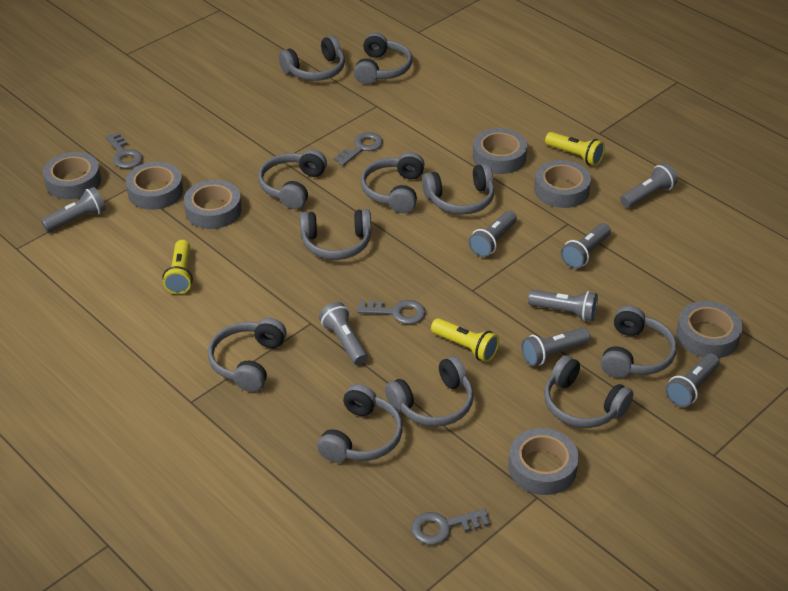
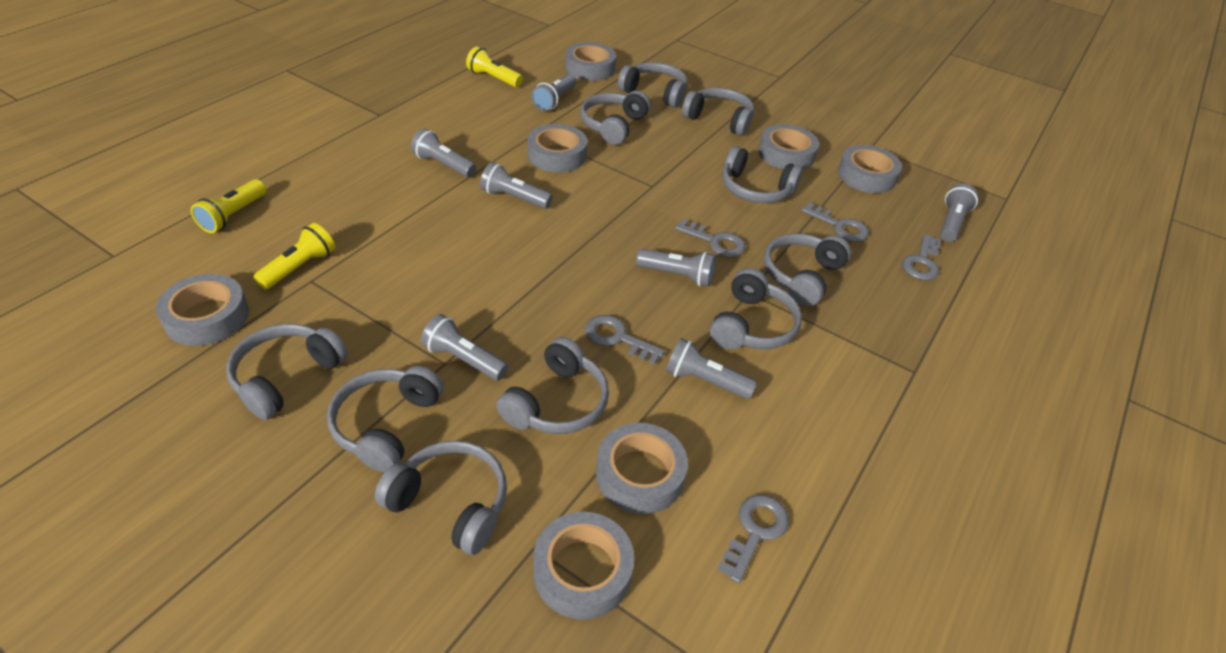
grey flashlight: [41,187,106,232] [319,302,368,365] [468,211,517,257] [521,327,590,366] [528,290,598,321] [561,223,611,269] [620,163,678,208] [665,353,720,407] = 8 -> [411,128,476,178] [421,314,508,381] [480,162,553,209] [532,74,576,111] [636,249,716,287] [666,338,757,399] [940,184,978,242] = 7
grey headphones: [208,318,287,392] [258,149,327,209] [279,36,345,81] [300,209,371,260] [317,384,403,463] [354,32,412,84] [361,152,425,213] [385,356,474,427] [422,164,495,214] [544,355,633,428] [601,305,677,378] = 11 -> [227,324,348,420] [327,366,444,472] [375,441,507,555] [496,337,609,434] [580,91,651,145] [618,62,688,108] [682,88,754,136] [710,268,802,350] [722,146,803,203] [764,233,851,306] = 10
grey key: [106,132,143,169] [333,132,383,166] [357,300,425,324] [411,509,490,545] = 4 -> [585,315,665,365] [675,219,746,257] [717,495,789,583] [801,202,869,242] [902,234,941,280] = 5

